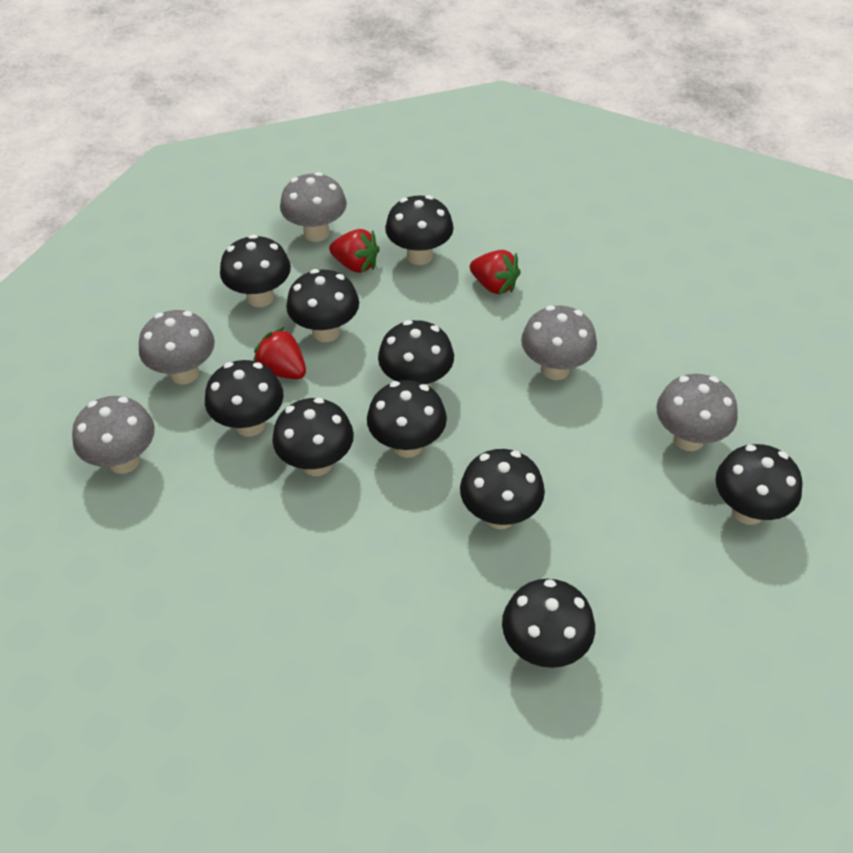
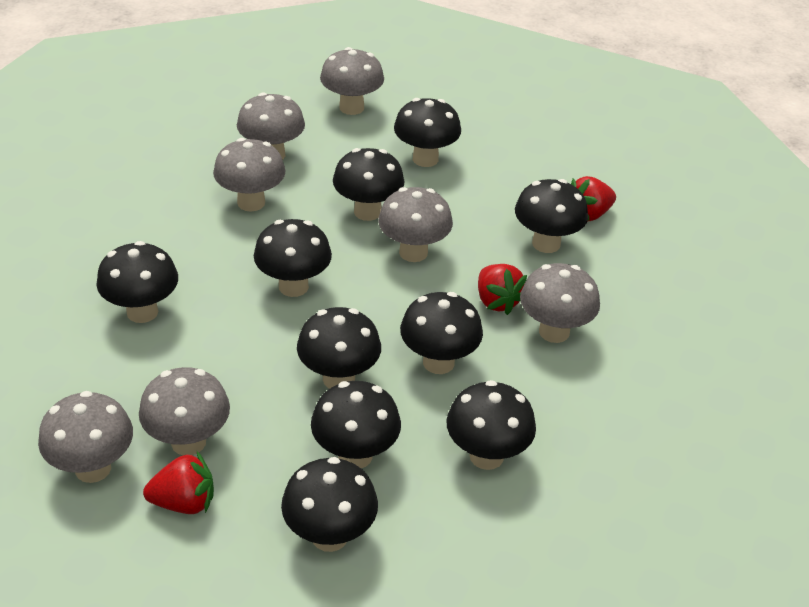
grey mushroom: [72,396,155,474] [139,310,215,384] [280,172,347,242] [521,305,597,380] [656,374,738,451] = 5 -> [38,391,133,483] [139,367,230,455] [213,138,286,212] [237,92,305,160] [320,47,384,115] [378,187,453,262] [520,263,600,343] = 7

